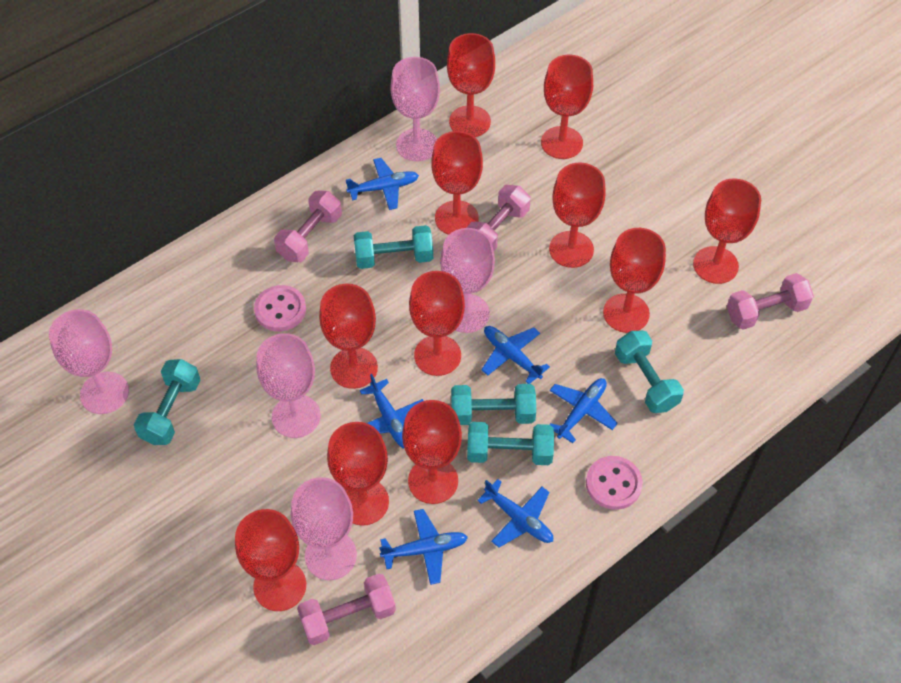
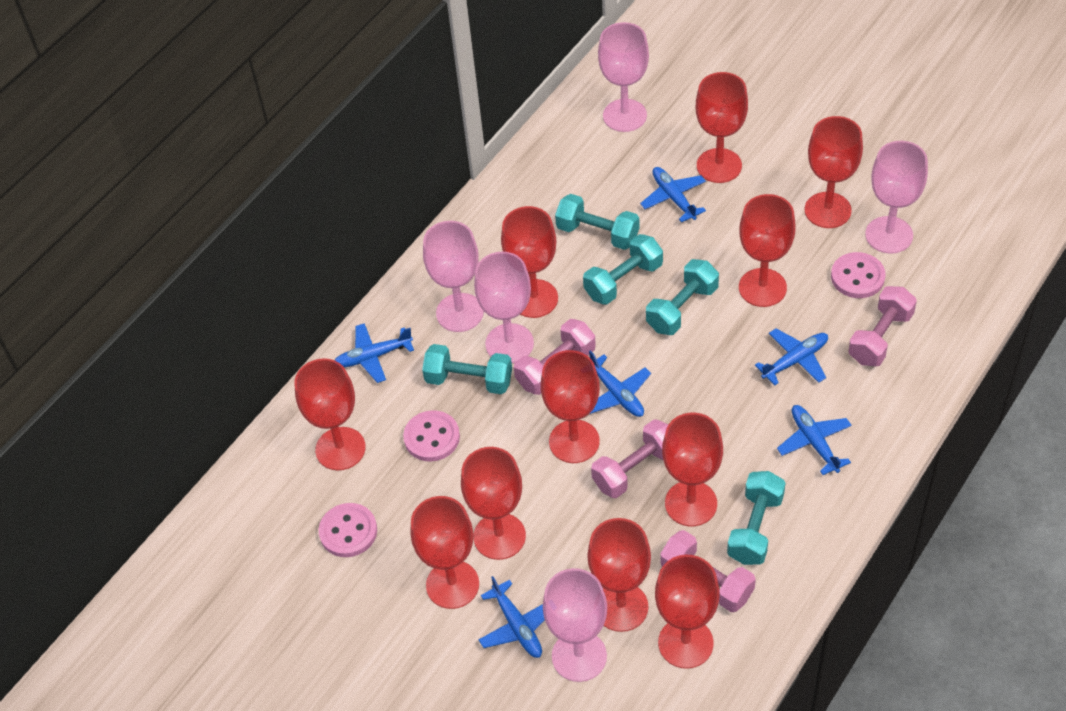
pink button: [254,285,306,331] [586,456,643,510] = 2 -> [319,503,377,557] [403,410,460,462] [831,252,886,298] = 3

